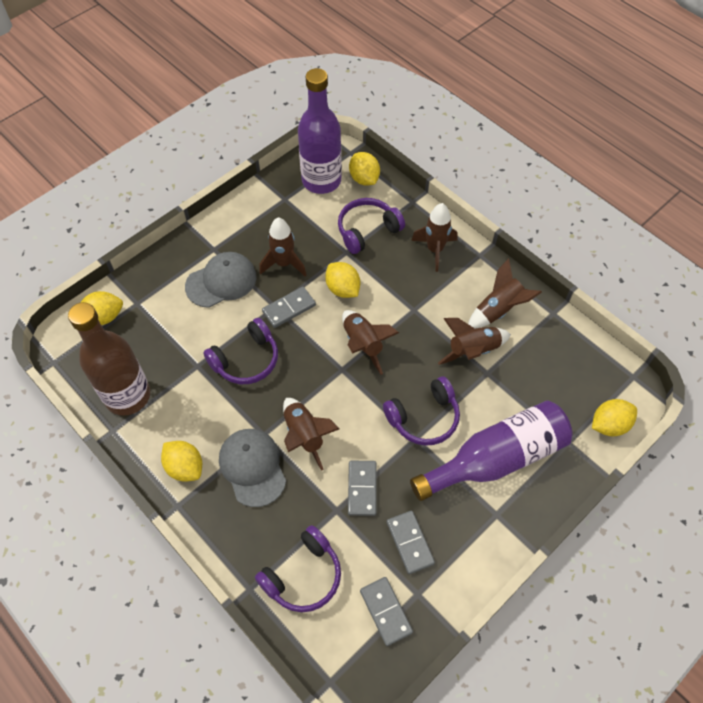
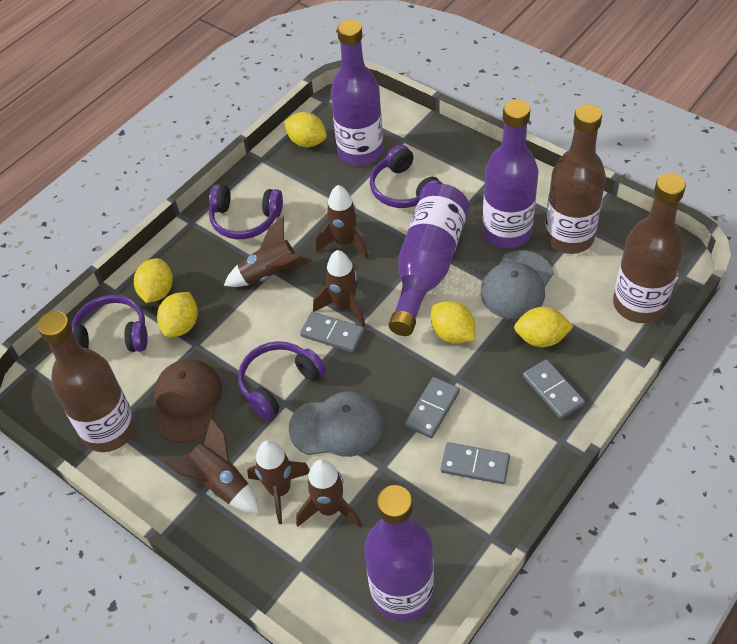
brown bottle: [68,302,150,416] = 1 -> [38,311,136,452] [544,104,606,254] [613,173,686,323] = 3
brown cap: none = 0 -> [154,359,222,443] = 1
purple bottle: [298,68,342,194] [410,401,573,501] = 2 -> [331,20,383,166] [365,485,434,621] [389,184,469,336] [482,100,539,248] = 4

